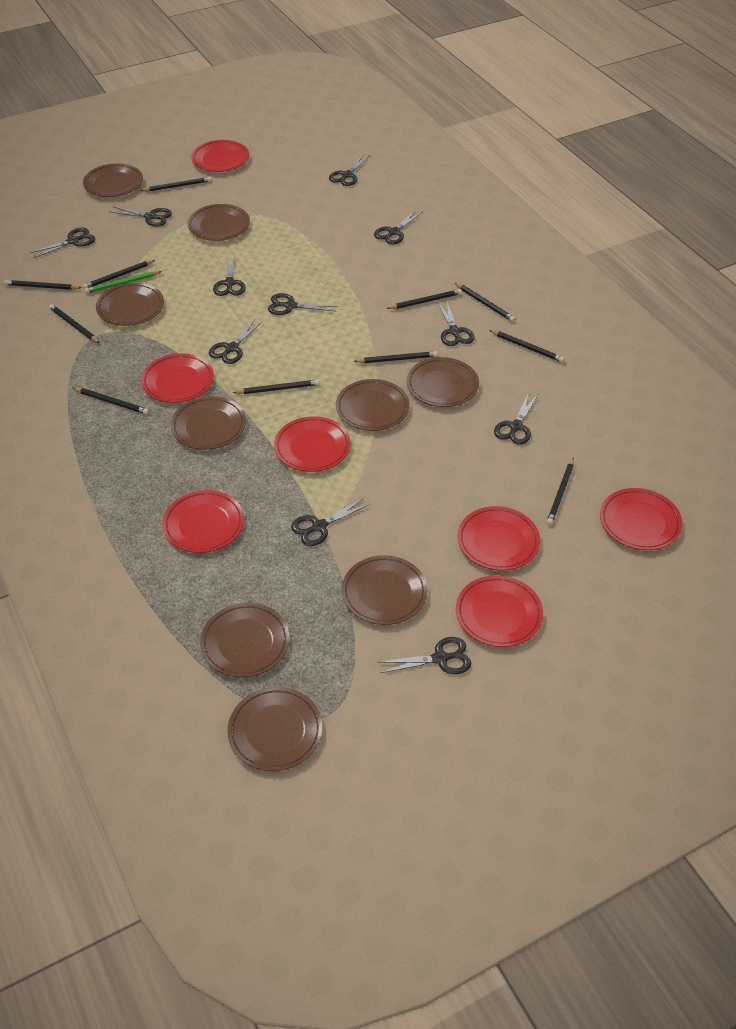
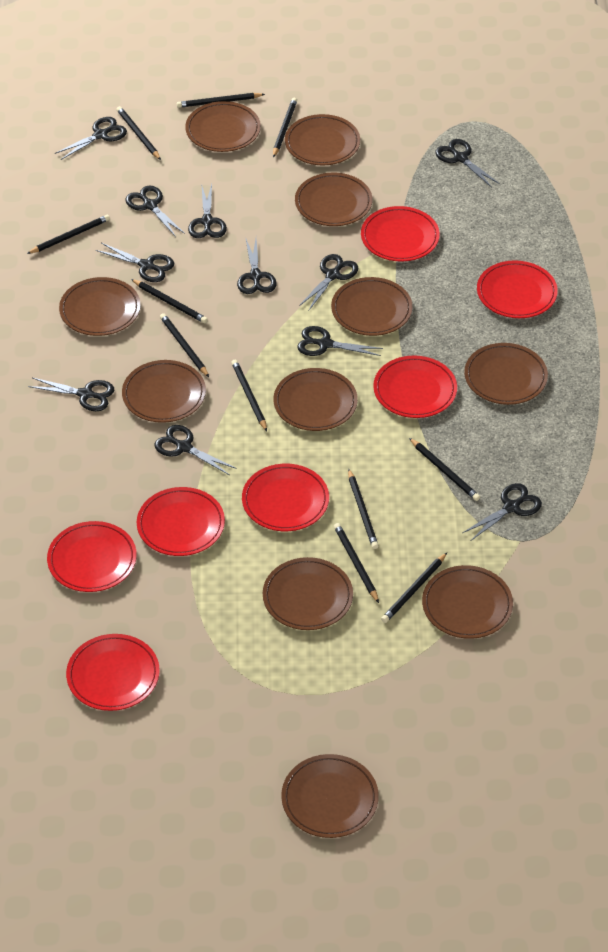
brown plate: [83,163,143,197] [96,283,164,326] [171,396,246,450] [188,204,250,241] [200,603,290,678] [227,687,322,771] [336,379,410,431] [342,555,428,625] [407,357,479,407] = 9 -> [59,277,141,336] [122,360,206,423] [185,101,261,152] [263,557,353,630] [273,368,358,431] [281,754,379,838] [285,114,360,165] [295,173,372,226] [331,277,413,336] [422,565,513,639] [464,343,548,405] = 11
green pencil: [85,271,162,294] = 1 -> none = 0

